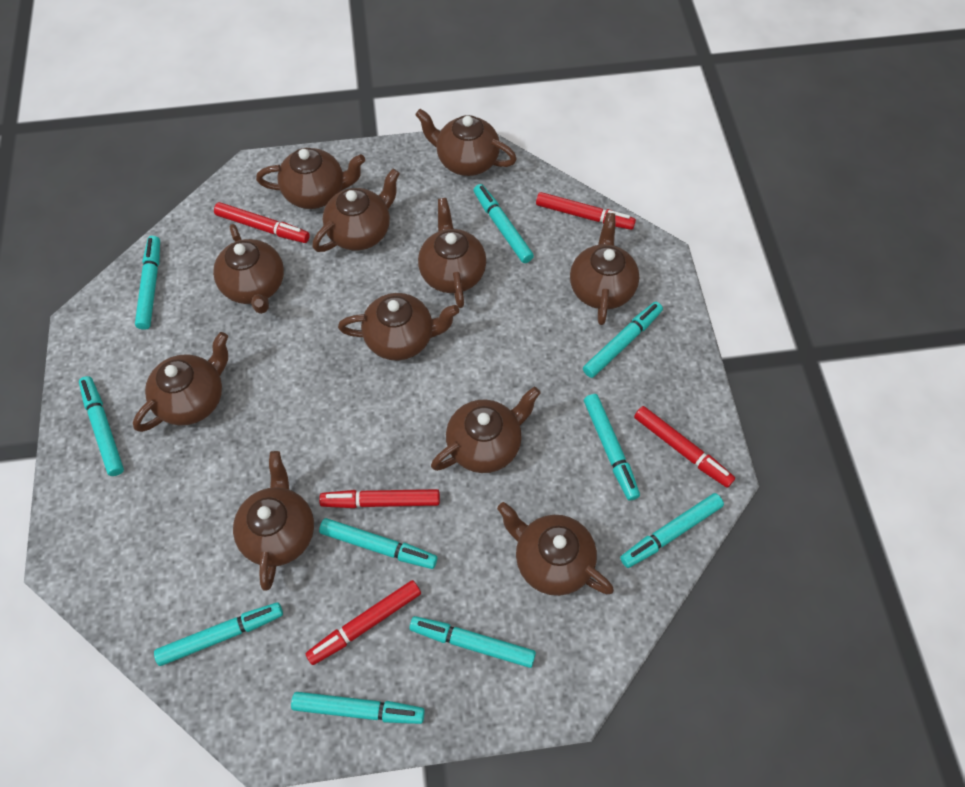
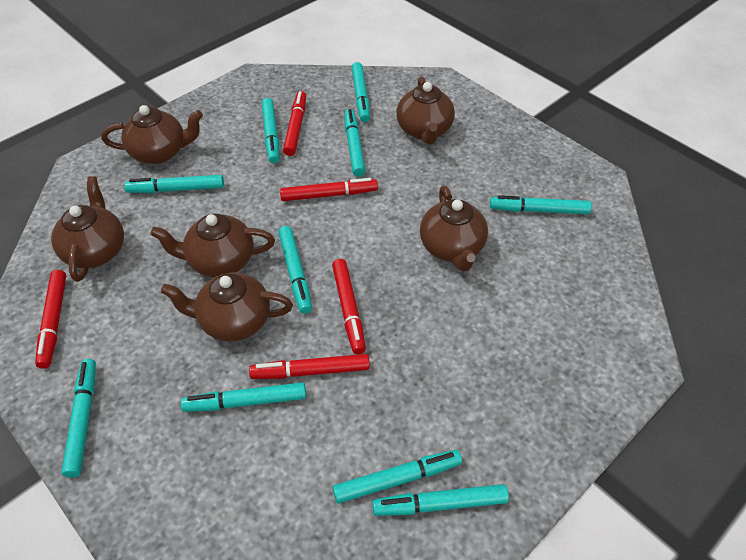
brown teapot: [133,332,228,432] [213,224,284,314] [233,451,314,591] [256,148,365,209] [312,169,400,252] [338,293,459,360] [415,109,517,176] [418,198,486,308] [431,387,540,473] [497,502,614,596] [570,213,639,325] = 11 -> [51,176,124,282] [101,105,203,164] [150,214,275,277] [161,272,293,342] [396,76,455,144] [420,186,488,272] = 6

